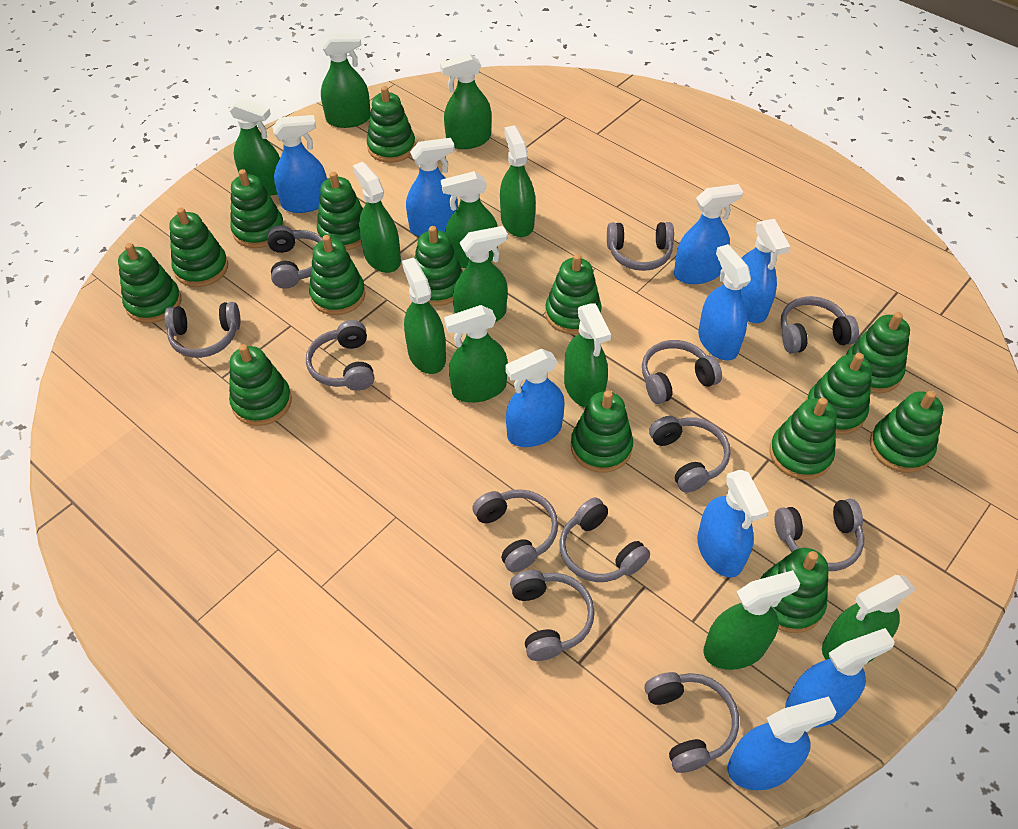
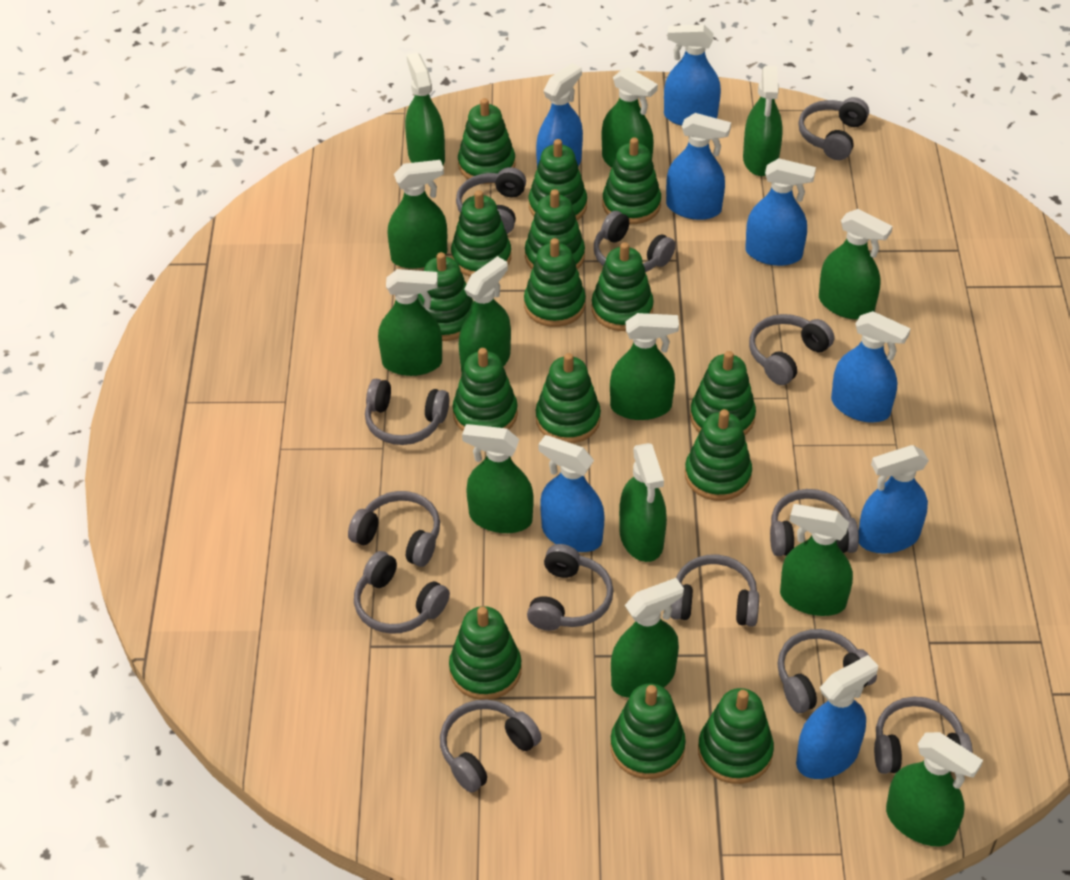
blue spray bottle: [273,115,327,213] [406,138,458,237] [505,349,564,447] [674,184,743,284] [697,469,769,578] [698,244,751,361] [727,696,837,790] [741,219,790,323] [785,628,895,728] = 9 -> [536,63,583,167] [538,435,604,552] [664,25,721,126] [666,113,731,220] [745,158,816,266] [796,655,878,779] [831,311,911,423] [859,445,929,554] = 8
green spray bottle: [229,98,280,196] [321,33,371,128] [353,162,401,273] [402,257,446,374] [440,54,491,149] [441,171,498,268] [444,305,508,403] [453,226,507,323] [500,126,536,237] [564,303,611,408] [703,570,800,670] [822,575,915,663] = 12 -> [378,269,442,376] [388,160,447,269] [405,53,445,165] [459,256,511,372] [462,424,534,533] [602,67,658,168] [610,313,679,420] [611,578,684,698] [619,443,667,562] [743,66,783,176] [780,504,853,616] [819,209,893,319] [886,732,983,846] = 13
grey headphones: [164,302,241,358] [267,225,322,289] [306,320,374,391] [472,489,558,572] [510,570,595,661] [559,497,650,582] [607,222,674,271] [642,340,722,404] [645,672,739,773] [649,416,730,493] [775,499,864,571] [781,296,859,354] = 12 -> [348,491,440,567] [354,551,450,634] [365,379,449,445] [440,700,542,793] [456,167,526,234] [527,544,613,631] [594,211,676,272] [671,555,759,627] [749,314,834,385] [770,489,859,556] [777,629,877,713] [798,97,869,160] [874,697,973,774] = 13

